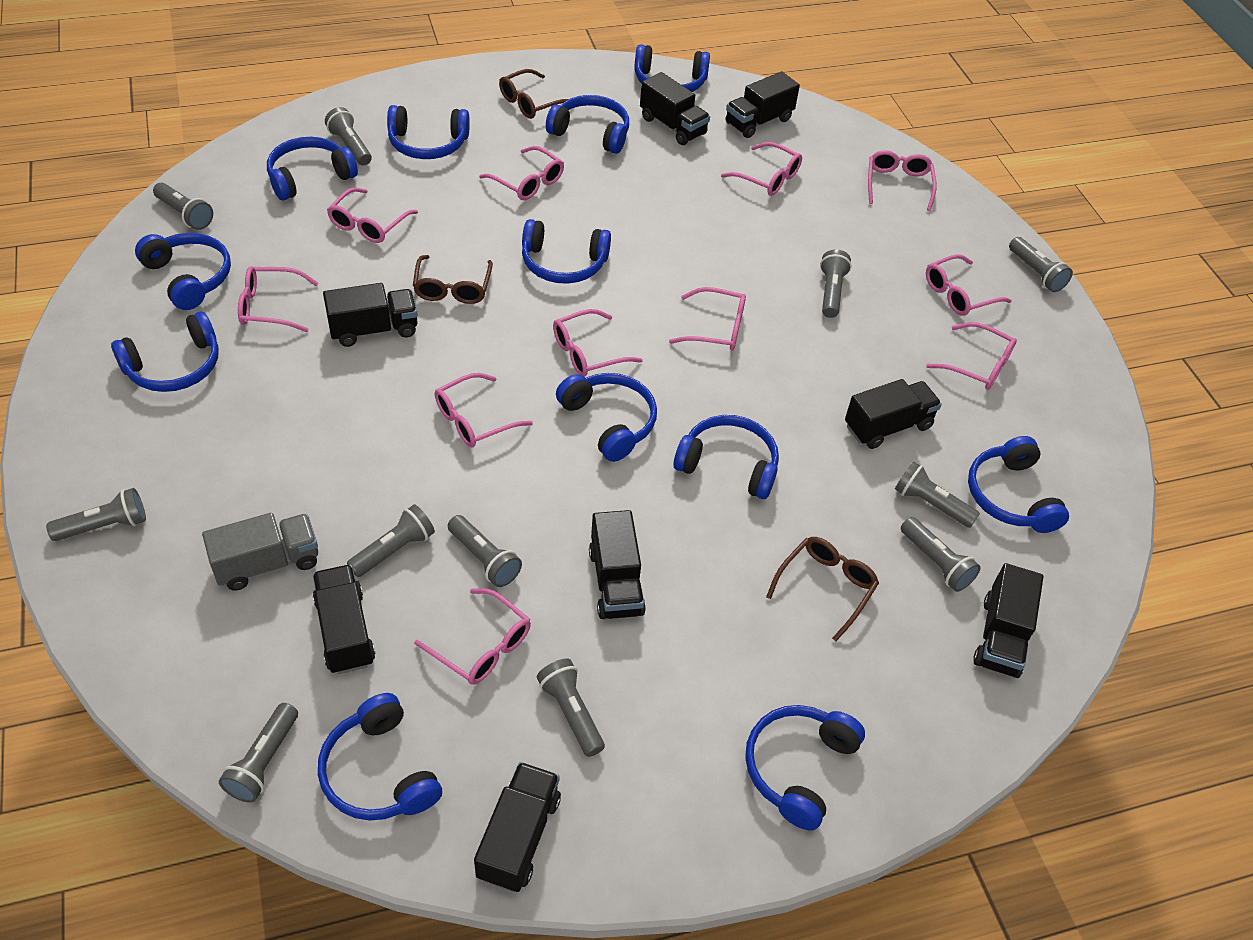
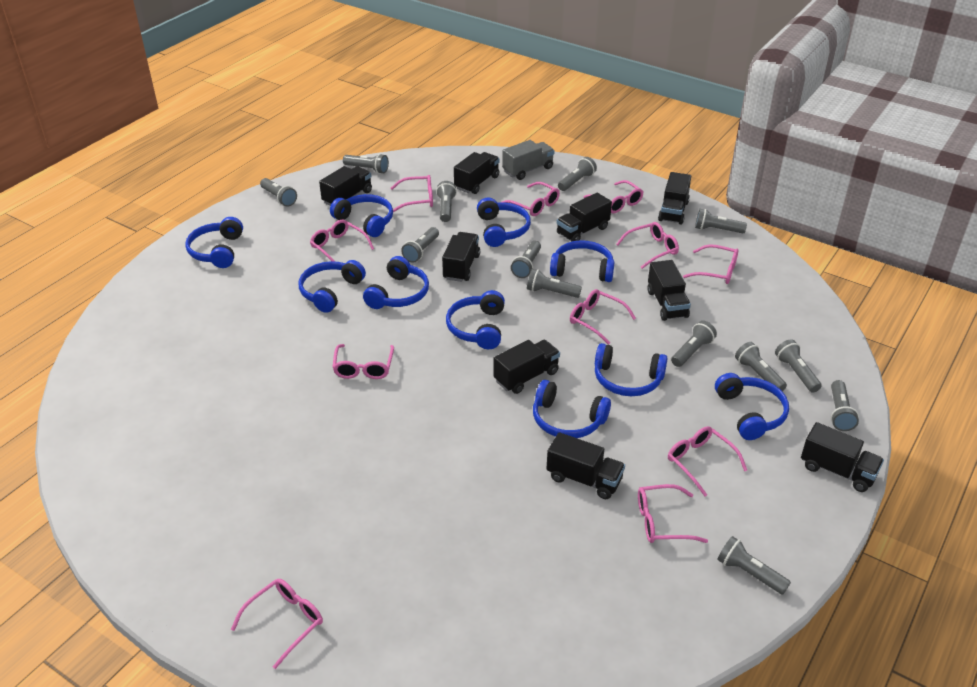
black truck: [313,565,376,674] [323,283,418,347] [474,762,561,892] [589,510,646,619] [640,72,710,145] [725,71,800,138] [845,379,942,449] [973,563,1044,678] = 8 -> [319,166,372,206] [442,232,480,282] [454,152,500,194] [493,340,560,394] [546,432,625,499] [557,193,612,242] [648,260,691,321] [658,172,691,224] [801,422,884,492] = 9
blue headphones: [111,312,219,392] [135,233,231,310] [267,137,358,201] [318,693,442,821] [387,105,470,159] [522,219,611,284] [546,95,629,154] [556,373,657,462] [634,44,710,92] [674,415,779,499] [745,705,865,830] [968,436,1069,533] = 12 -> [185,217,243,268] [298,260,366,313] [330,194,393,237] [363,256,429,309] [446,290,505,349] [477,198,531,247] [533,380,611,438] [550,240,614,282] [595,343,668,396] [715,373,789,440] = 10
brown glasses: [413,255,493,304] [499,69,569,119] [766,537,879,641] = 3 -> none = 0
grey flashlight: [46,488,146,541] [153,183,213,230] [219,703,298,803] [325,107,372,165] [347,504,435,577] [448,515,522,587] [537,659,605,757] [820,250,852,318] [895,461,980,528] [901,517,981,592] [1009,237,1073,292] = 11 -> [260,178,297,207] [343,154,389,174] [401,227,439,263] [436,181,457,222] [511,241,541,278] [527,269,582,298] [558,157,597,191] [671,321,717,367] [695,209,747,233] [717,536,791,594] [735,342,787,391] [775,339,822,393] [831,380,859,431] = 13

